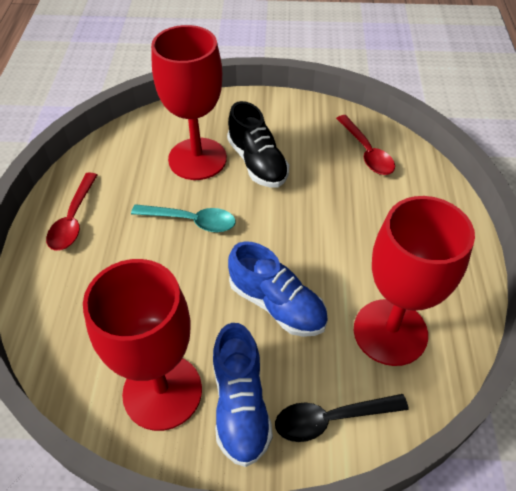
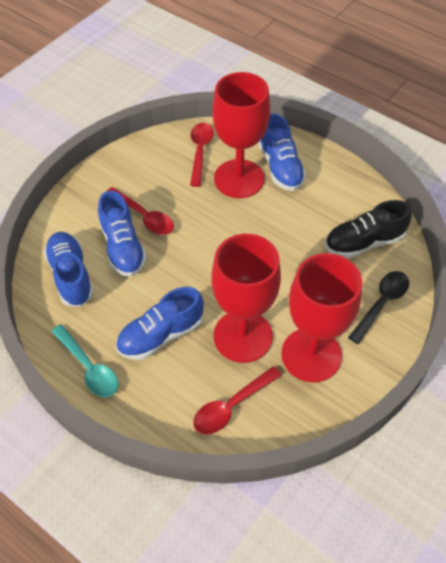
blue shoe: [213,323,273,467] [228,241,328,337] = 2 -> [44,232,94,307] [98,191,147,277] [116,287,204,360] [258,114,306,191] = 4
red spoon: [46,172,97,251] [336,115,395,175] = 2 -> [107,187,174,235] [190,123,214,187] [193,366,282,434] = 3

